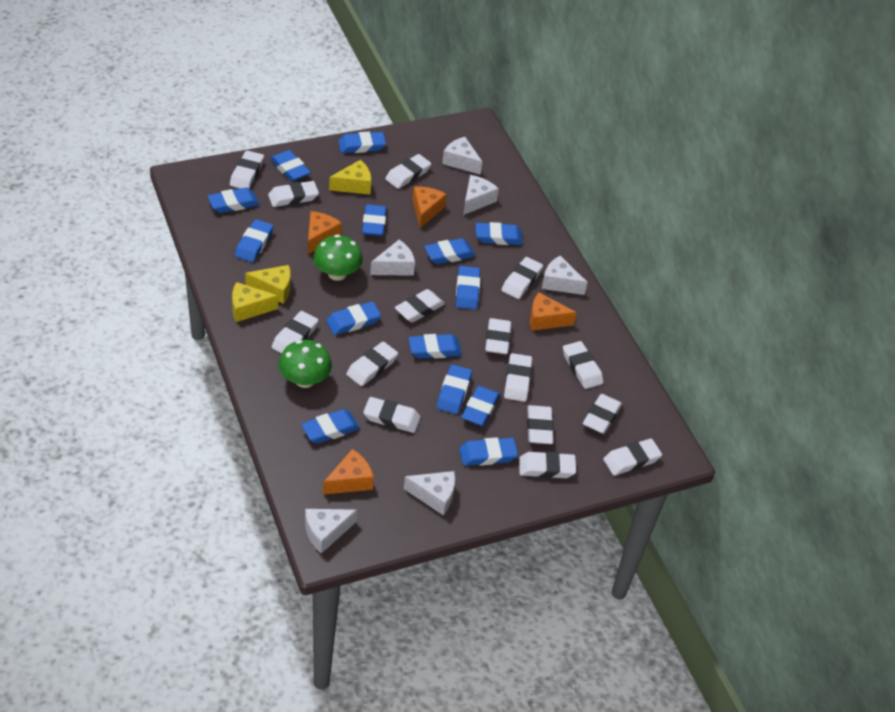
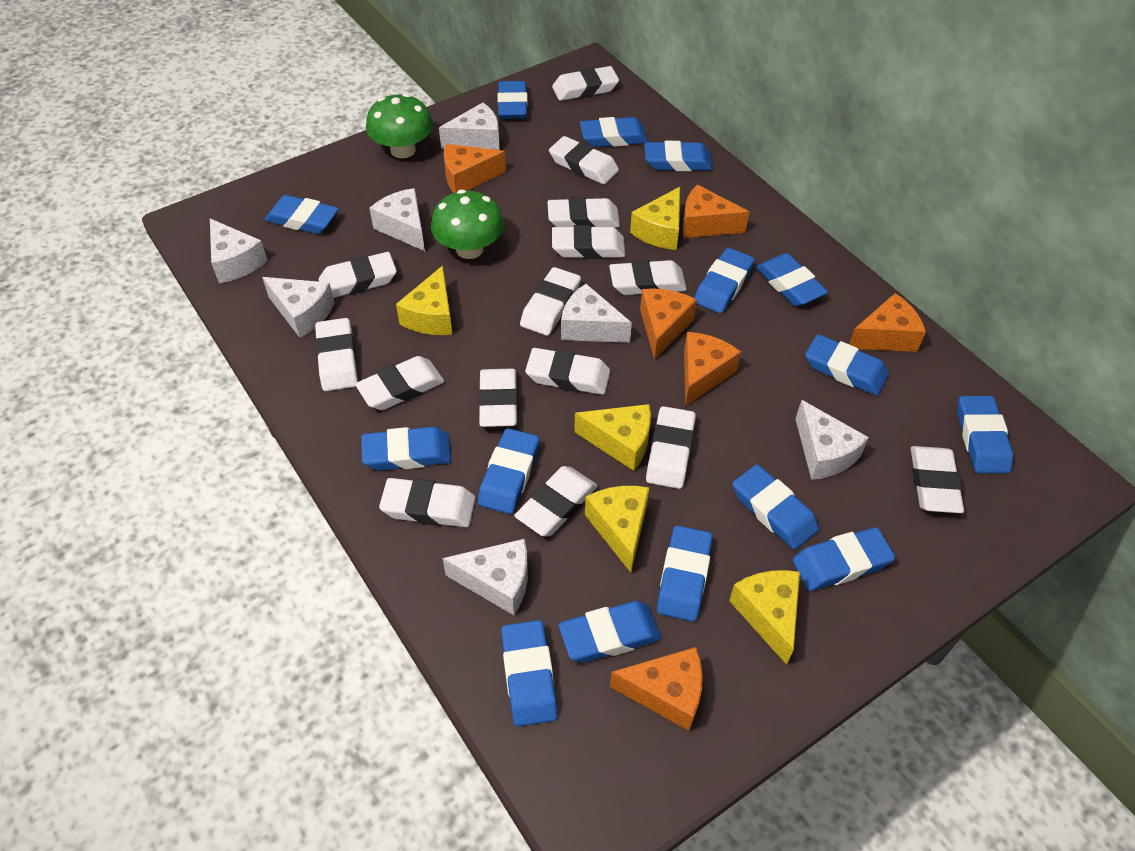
blue eraser: [208,188,259,213] [235,219,273,262] [270,150,311,181] [301,409,360,444] [326,301,381,335] [338,132,386,153] [362,204,387,236] [409,334,462,358] [424,238,475,264] [436,365,472,414] [456,266,480,310] [459,437,518,466] [461,386,500,426] [475,222,523,245] = 14 -> [265,195,339,234] [361,427,451,471] [478,428,539,514] [498,81,528,119] [501,620,558,727] [559,601,661,663] [580,117,648,147] [644,141,712,171] [657,525,713,622] [694,248,755,313] [733,464,819,550] [756,253,828,306] [793,527,895,591] [805,334,889,396] [957,396,1013,473] = 15
orange cheese: [308,211,342,254] [323,449,374,495] [412,187,447,228] [530,292,577,331] = 4 -> [444,144,506,193] [610,647,703,731] [640,289,697,360] [682,185,749,238] [684,332,741,407] [849,293,926,352] = 6
white cheese: [305,509,357,554] [370,240,415,276] [404,471,455,516] [442,137,482,175] [463,175,499,215] [542,256,588,295] = 6 -> [210,218,268,283] [262,277,334,338] [369,188,425,251] [439,103,500,150] [443,539,528,615] [561,284,632,343] [795,400,869,480] = 7
yellow cheese: [232,282,278,322] [245,265,291,304] [329,160,371,195] = 3 -> [396,266,453,335] [574,404,651,471] [585,486,649,573] [630,187,680,250] [729,570,800,665] = 5

